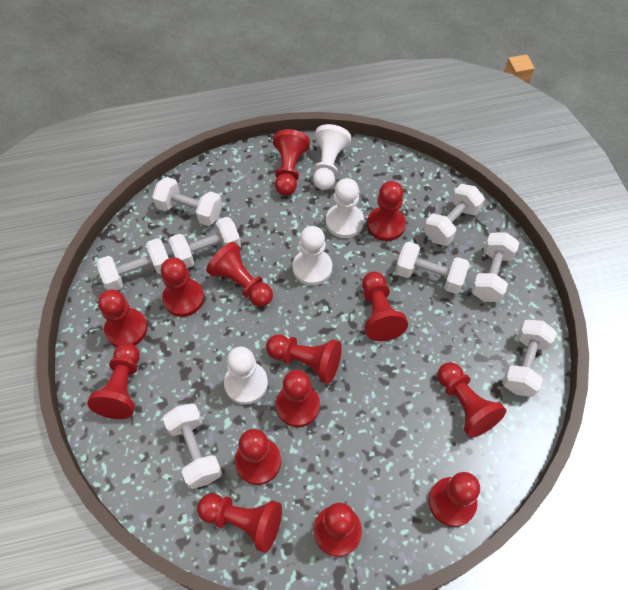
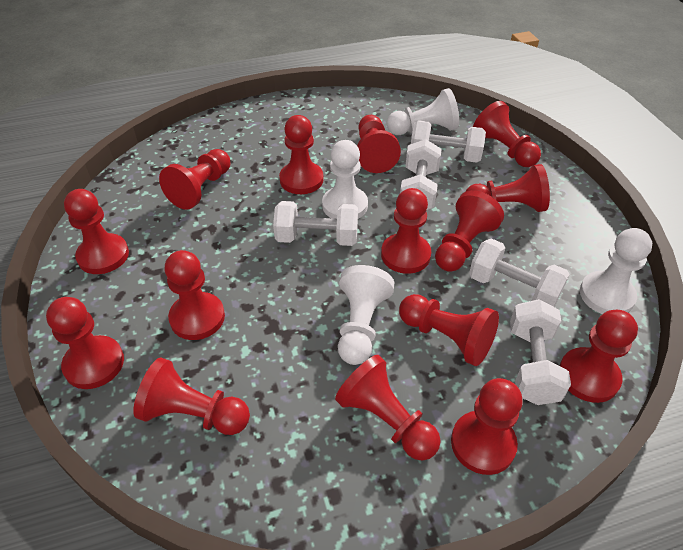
red pawn: [87,343,140,419] [98,289,148,347] [161,257,204,317] [197,494,282,553] [206,242,273,307] [235,429,281,485] [266,334,342,384] [273,129,310,196] [276,370,320,427] [314,503,362,557] [362,271,408,341] [367,181,406,241] [429,472,480,527] [437,362,506,437] = 14 -> [46,297,124,389] [64,189,129,274] [133,357,250,435] [159,149,230,210] [165,250,225,340] [279,115,324,194] [335,355,441,461] [357,115,401,173] [381,188,431,274] [399,294,499,366] [435,190,504,272] [451,378,522,475] [466,164,550,212] [473,101,541,167] [559,310,638,403] = 15
white dumbbell: [97,238,169,290] [152,177,222,226] [163,403,222,489] [168,217,241,268] [395,242,470,294] [424,184,485,246] [471,232,519,302] [502,320,557,397] = 8 -> [273,201,358,246] [400,139,442,210] [411,120,486,163] [469,238,570,307] [510,299,571,405] = 5

